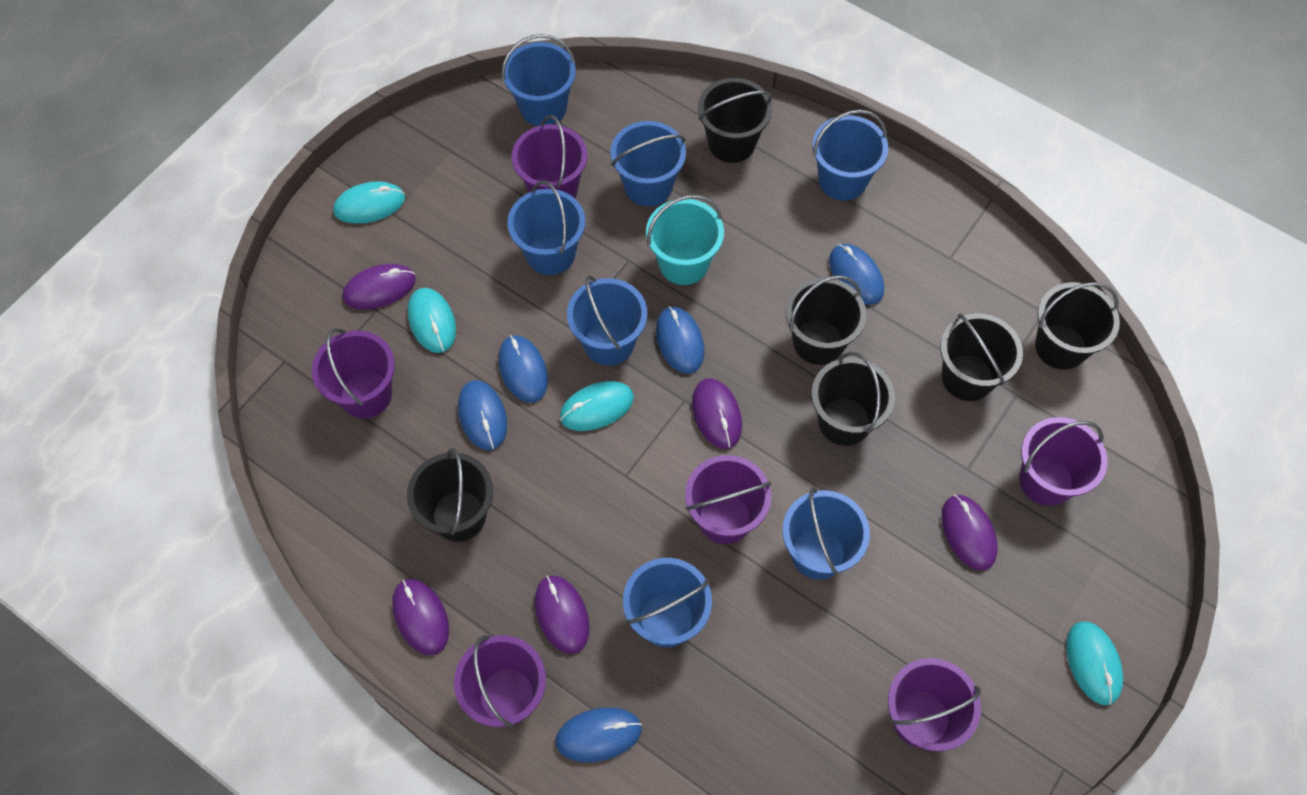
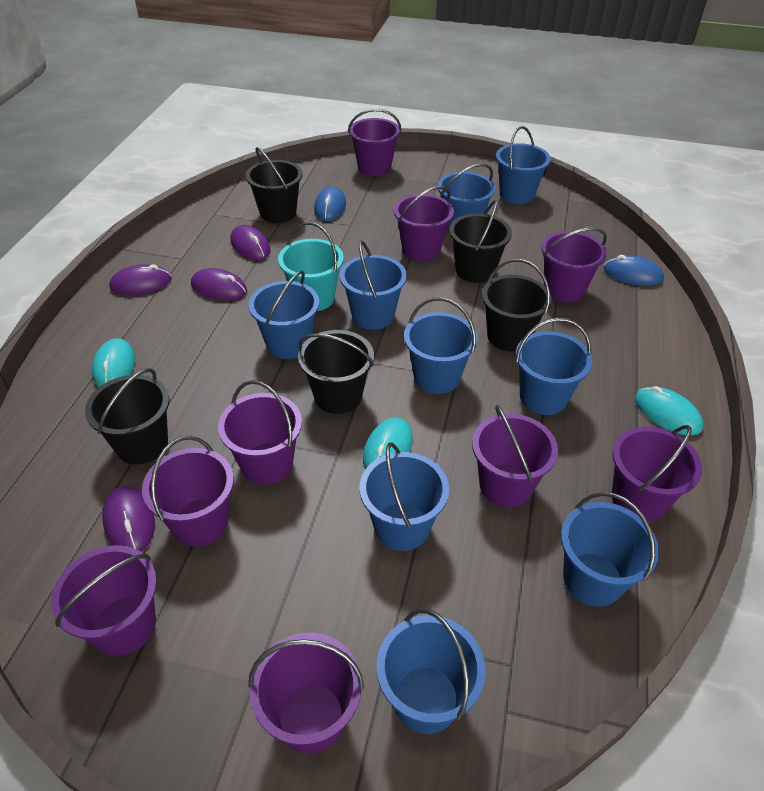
black bucket: [407,448,493,541] [698,78,772,163] [786,275,867,365] [811,352,895,446] [940,313,1023,401] [1035,282,1120,370] = 6 -> [85,368,169,464] [245,147,303,223] [298,330,374,414] [449,200,512,283] [482,259,552,352] = 5
blue bucket: [501,34,576,126] [507,180,585,275] [567,275,647,366] [610,121,686,206] [623,558,712,647] [782,488,870,580] [812,110,888,201] = 7 -> [249,271,319,359] [340,241,407,330] [359,442,449,551] [376,608,486,734] [404,297,478,394] [437,163,495,232] [496,126,551,204] [515,318,592,415] [561,492,659,607] = 9
blue mouse: [458,380,507,450] [498,335,548,403] [555,707,642,762] [656,306,705,374] [829,244,884,305] = 5 -> [314,186,346,221] [604,255,664,286] = 2
purple bucket: [312,328,395,418] [454,635,546,727] [512,115,588,198] [685,455,771,544] [888,658,981,752] [1019,417,1108,506] = 6 -> [51,545,157,656] [142,436,234,547] [218,380,302,485] [248,632,364,754] [348,109,401,176] [394,186,454,261] [472,405,558,508] [541,227,607,302] [612,425,702,522] = 9
purple mouse: [343,264,416,309] [392,579,449,655] [535,575,590,654] [692,378,742,449] [942,495,998,571] = 5 -> [102,486,155,552] [109,264,172,295] [191,268,247,300] [230,225,271,260] = 4
turquoise mouse: [333,181,405,224] [408,288,456,353] [560,381,634,431] [1066,622,1123,705] = 4 -> [92,338,135,387] [363,417,413,469] [635,386,703,435] = 3

